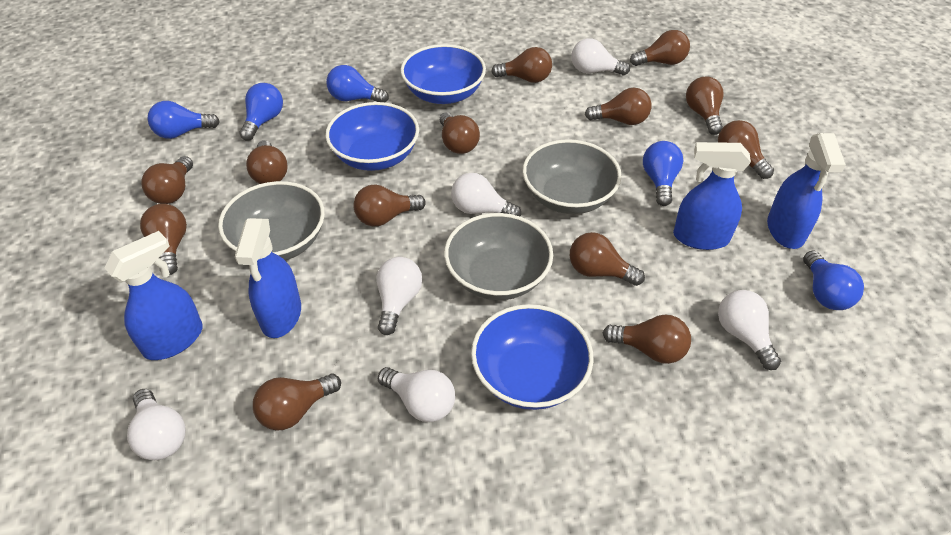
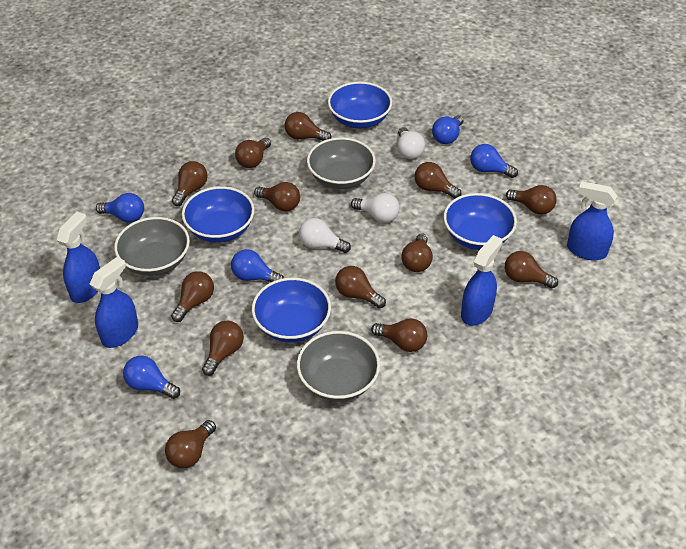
blue bowl: [325,102,419,171] [400,44,486,104] [471,304,594,410] = 3 -> [182,186,255,243] [252,278,331,343] [328,82,392,129] [444,193,517,250] = 4
white light bulb: [127,389,186,460] [376,257,422,335] [378,367,455,422] [451,173,521,216] [571,38,630,75] [718,290,781,370] = 6 -> [299,218,351,253] [351,193,400,223] [397,127,425,159] = 3

